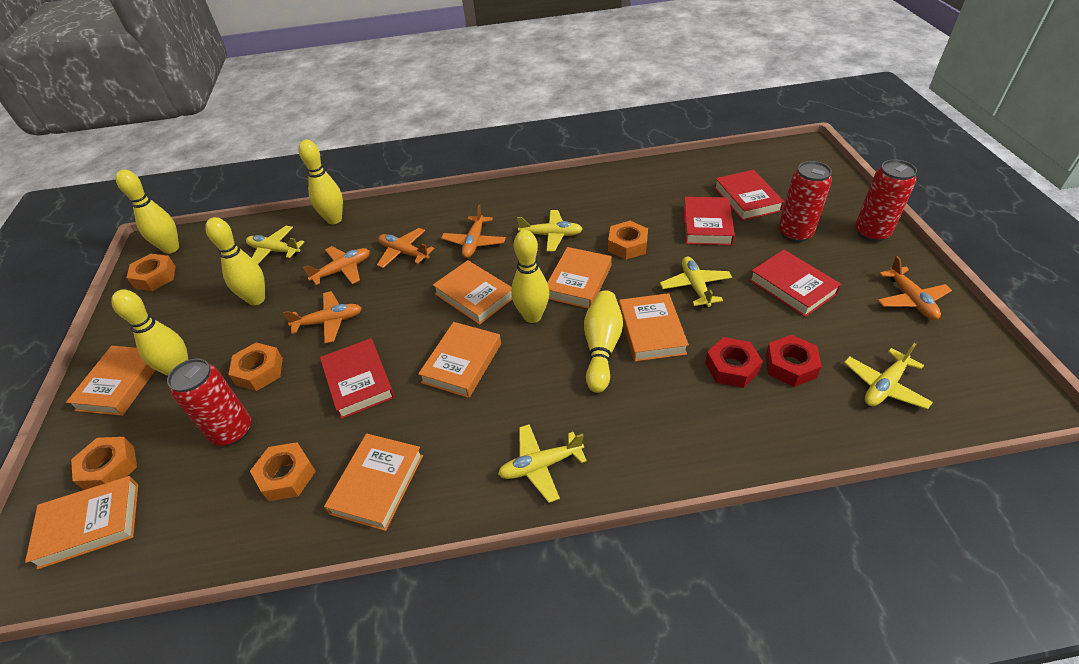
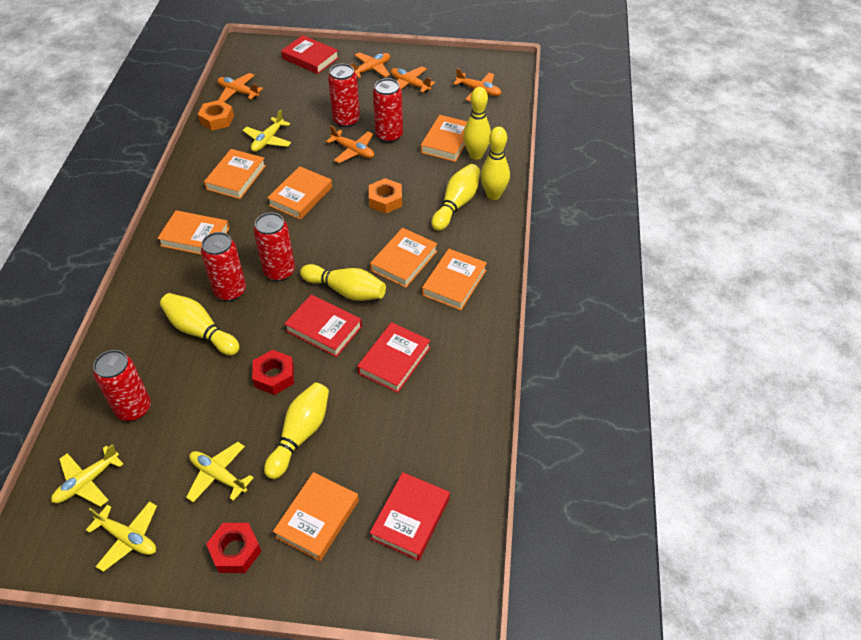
orange nut: [71,437,137,490] [127,254,176,291] [228,342,283,391] [250,442,316,501] [608,221,648,260] = 5 -> [198,100,234,131] [369,178,402,213] = 2
red can: [167,359,251,446] [779,161,832,242] [855,159,917,242] = 3 -> [93,350,151,421] [201,232,246,301] [254,212,295,281] [328,64,360,128] [373,78,403,143] = 5
yellow plane: [246,226,304,264] [498,424,587,503] [517,210,583,252] [660,257,732,307] [844,343,933,409] = 5 -> [51,444,123,507] [86,502,157,572] [186,442,254,502] [243,110,291,152] = 4

